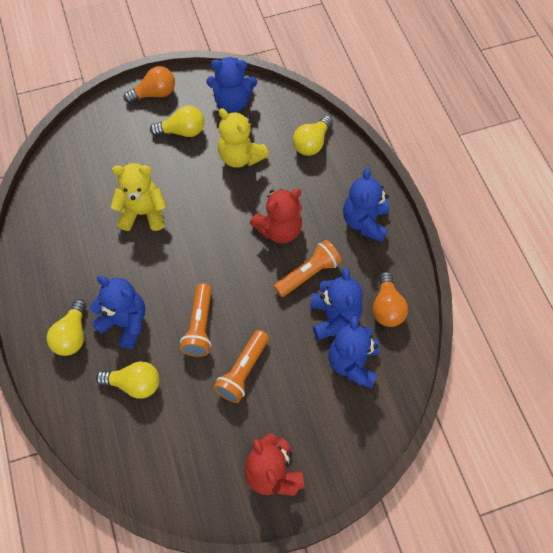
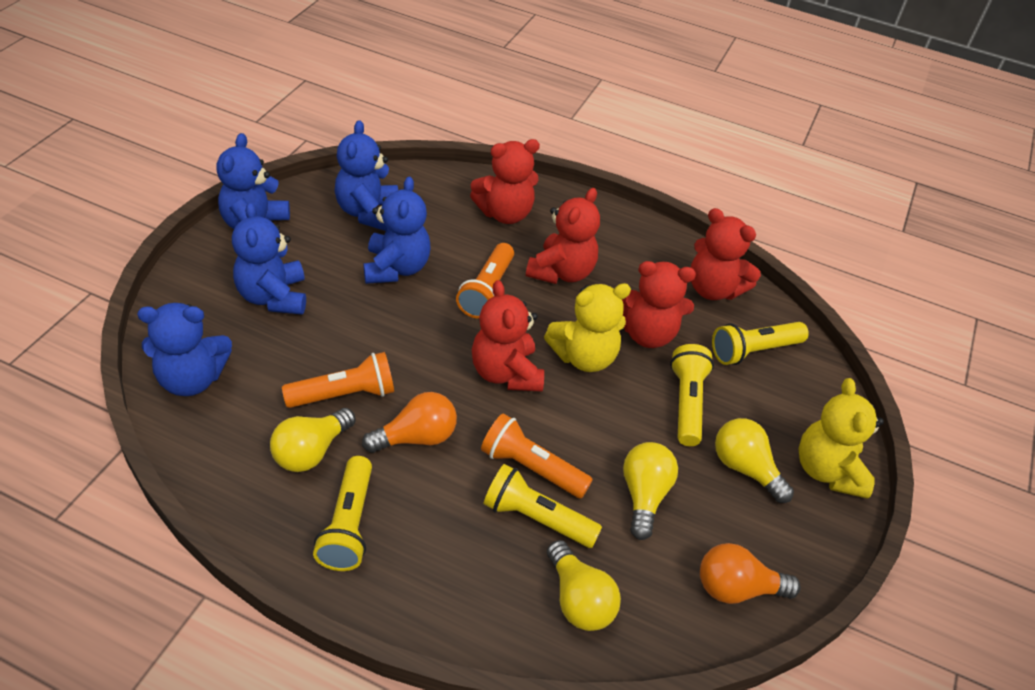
red teddy bear: [244,433,304,496] [250,188,302,244] = 2 -> [470,139,540,224] [472,280,544,392] [526,188,600,284] [622,261,696,348] [691,208,761,300] = 5
yellow flashlight: none = 0 -> [313,456,372,571] [484,464,602,548] [670,344,714,446] [712,322,809,365] = 4

